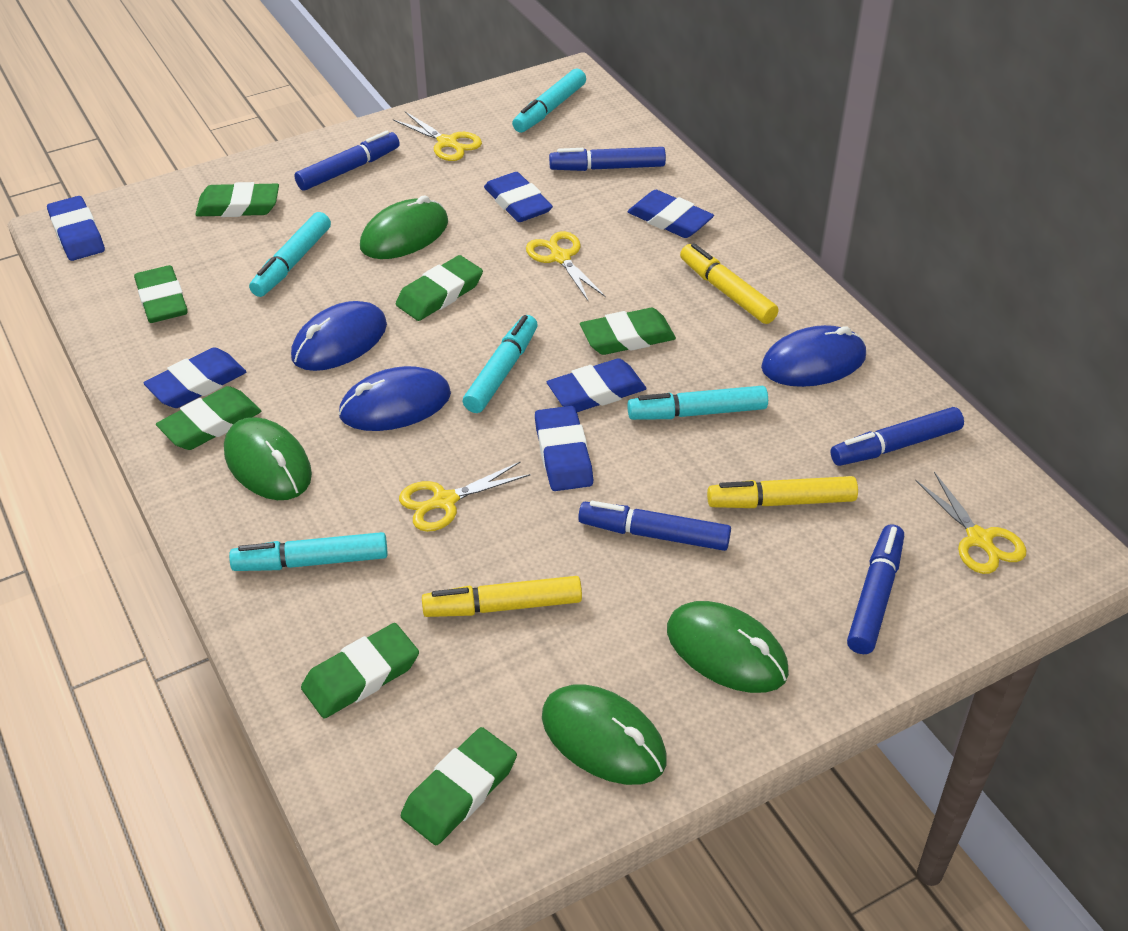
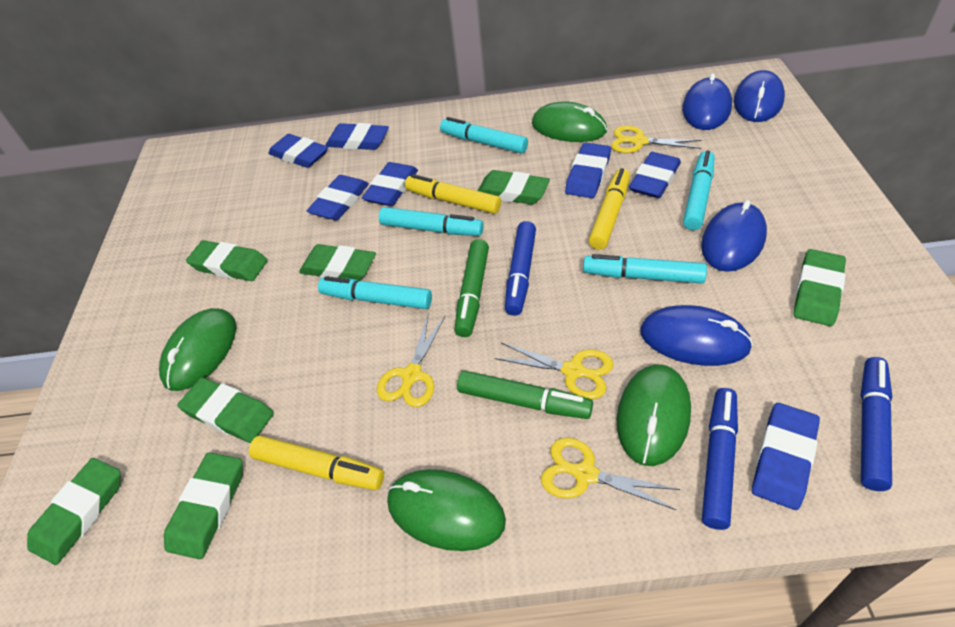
blue eraser: [47,196,105,261] [144,347,246,408] [484,172,553,222] [535,406,593,491] [547,358,647,412] [628,190,714,238] = 6 -> [268,134,328,168] [307,175,369,220] [325,123,389,150] [362,162,418,206] [565,143,611,198] [629,152,681,198] [752,403,820,510] = 7
blue marker: [295,131,400,191] [549,147,666,171] [578,501,731,551] [831,407,964,466] [847,524,904,654] = 5 -> [505,221,536,316] [702,388,738,530] [860,357,893,491] = 3
blue mouse: [291,301,387,371] [339,366,451,431] [761,325,866,387] = 3 -> [640,305,753,366] [682,73,732,130] [701,200,767,272] [734,70,785,122] = 4
green marker: none = 0 -> [455,239,489,337] [457,371,593,419] = 2

